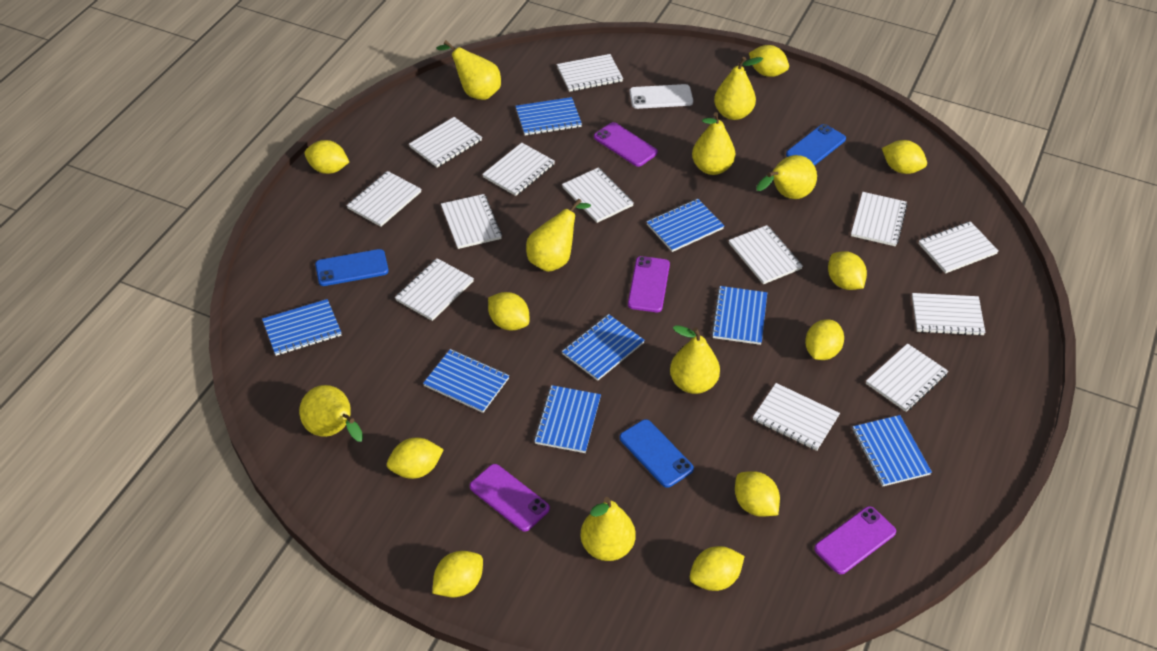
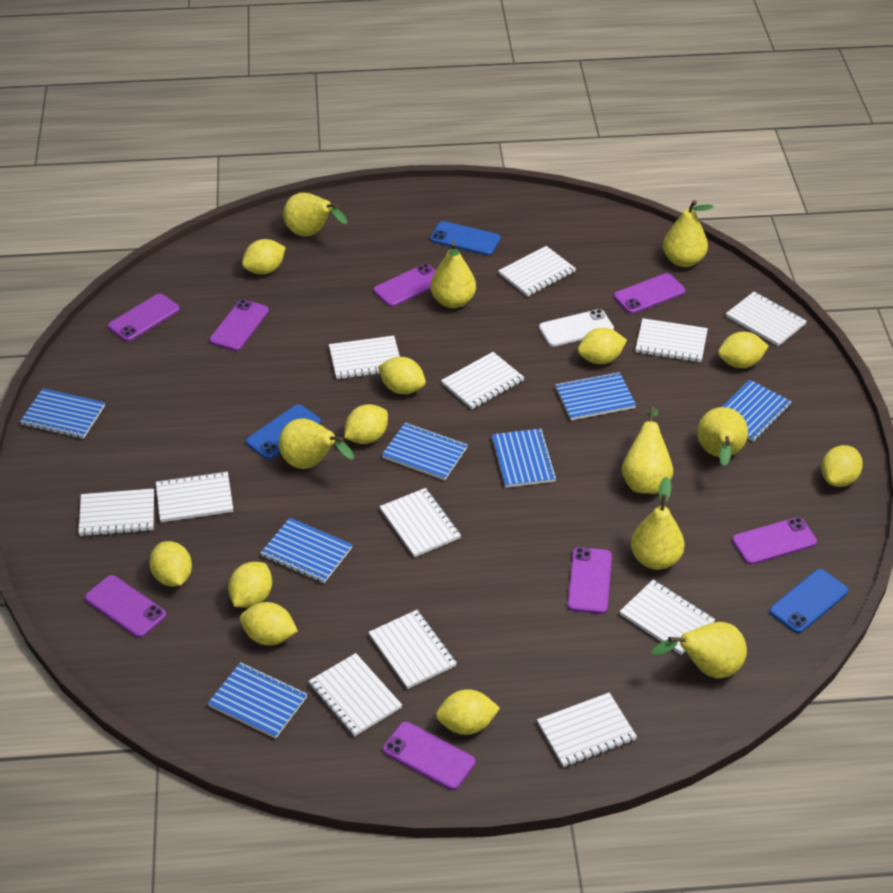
blue notebook: [262,299,342,356] [423,349,509,413] [515,97,582,135] [534,385,601,453] [562,314,645,381] [647,199,724,252] [711,286,767,345] [853,415,932,487] = 8 -> [20,388,105,439] [208,662,307,739] [261,518,353,583] [382,423,468,480] [492,429,557,488] [555,372,636,420] [722,380,792,442] = 7
purple phone: [470,464,550,532] [594,122,658,167] [628,256,670,312] [814,506,896,574] = 4 -> [85,575,166,638] [108,293,180,342] [209,299,269,351] [373,264,436,307] [383,722,475,790] [567,547,612,614] [614,273,685,314] [732,517,817,565] = 8
white notebook: [346,171,421,227] [395,258,474,321] [409,117,482,167] [441,194,502,249] [482,143,555,196] [557,54,623,92] [562,168,634,223] [729,225,803,284] [753,383,840,451] [851,192,908,247] [866,343,948,412] [912,293,985,336] [918,221,998,274] = 13 -> [79,489,154,536] [156,471,233,522] [309,653,402,737] [329,336,400,379] [368,610,457,689] [380,488,461,557] [441,352,524,410] [498,246,576,297] [537,693,637,767] [619,579,715,655] [635,318,708,362] [726,291,807,346] = 12

